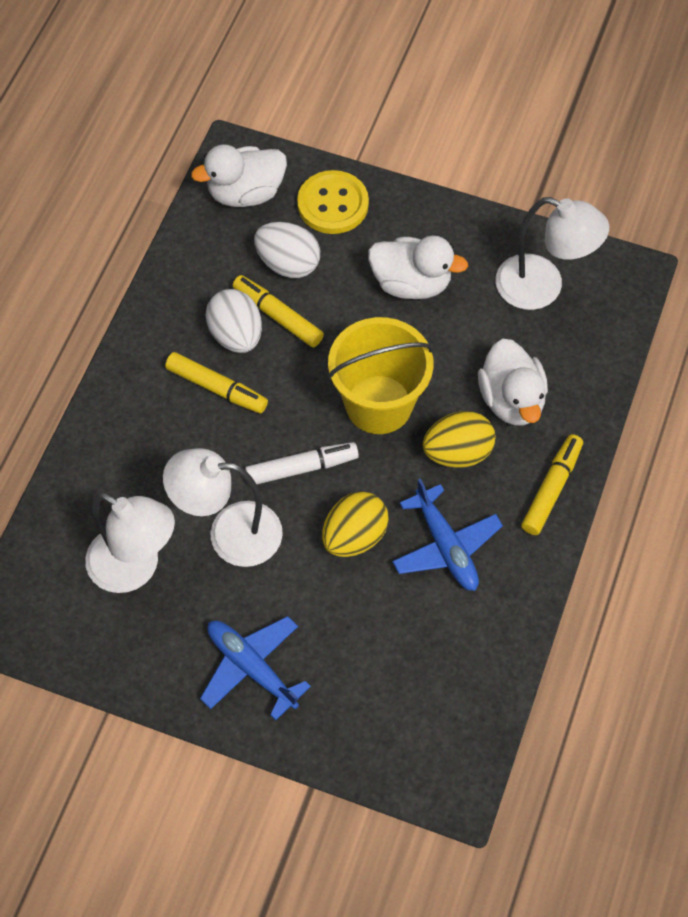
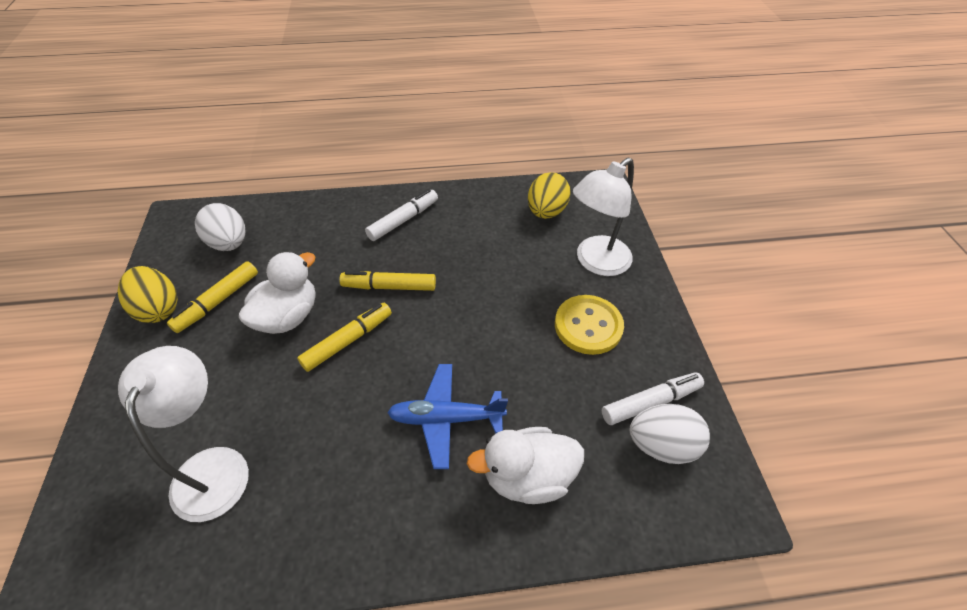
blue plane: [200,616,311,720] [392,478,503,591] = 2 -> [387,364,508,469] = 1
white duck: [191,144,287,207] [368,236,468,299] [478,339,548,426] = 3 -> [239,252,315,334] [467,427,584,504] = 2
white lamp: [85,492,175,593] [163,448,283,567] [496,197,609,310] = 3 -> [118,346,249,522] [573,157,634,276] = 2
white marker: [245,442,359,484] = 1 -> [365,189,438,241] [602,373,704,425] = 2
yellow bucket: [328,317,434,434] = 1 -> none = 0

